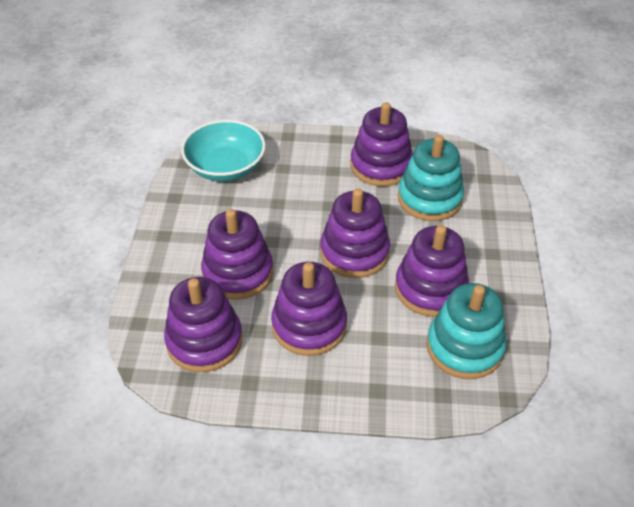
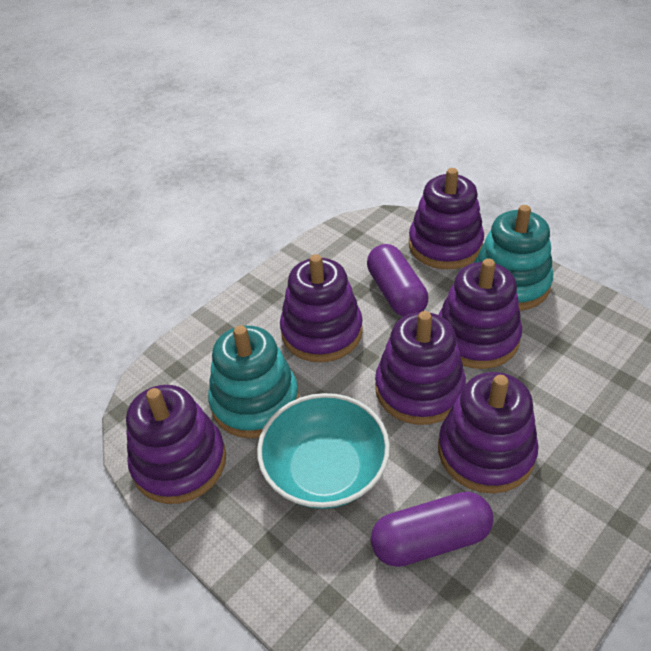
purple capsule: none = 0 -> [367,244,428,317] [371,492,493,567] = 2

